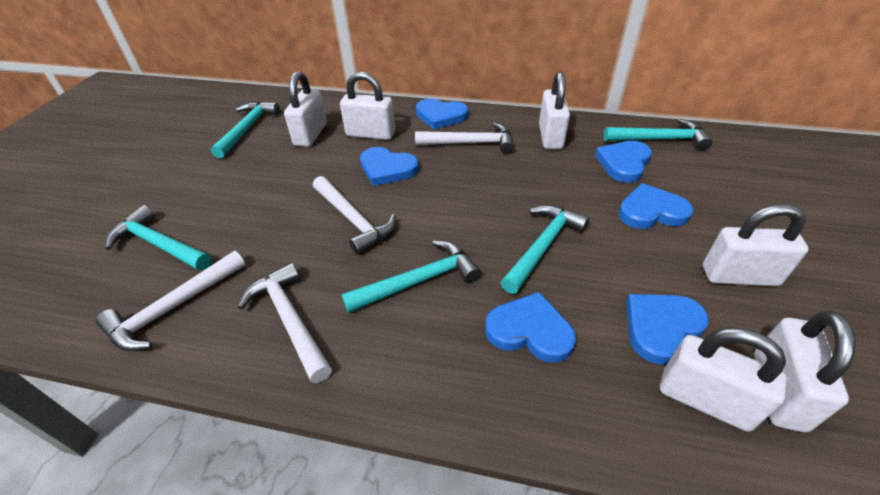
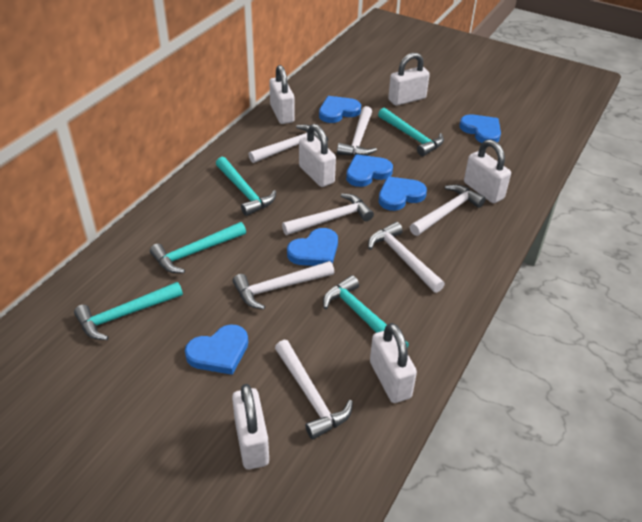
white hammer: [96,251,246,351] [238,263,332,383] [313,176,396,255] [415,122,514,154] = 4 -> [233,261,334,309] [248,125,328,163] [275,340,353,440] [282,193,374,235] [337,106,377,156] [368,222,445,293] [410,185,486,236] = 7

